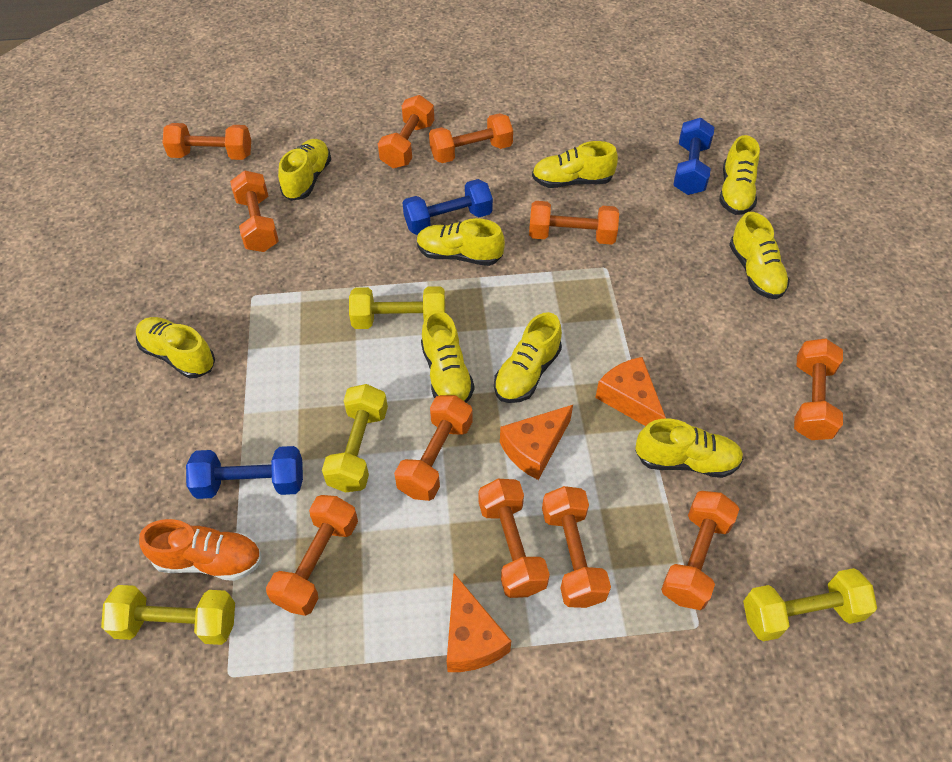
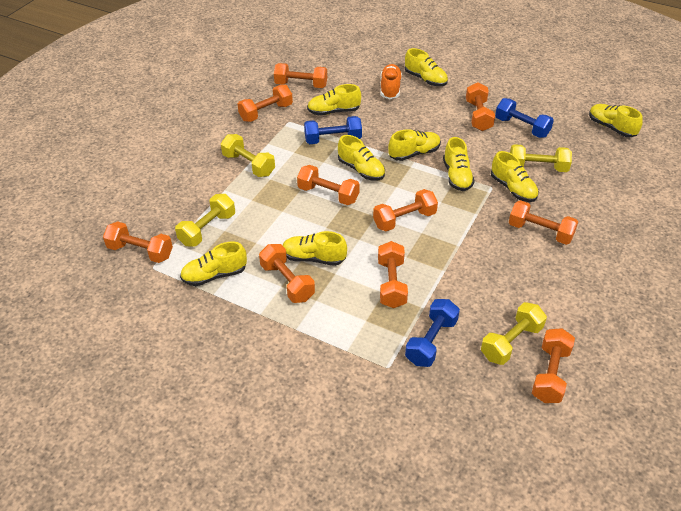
orange cheese: [447,573,511,672] [500,405,573,480] [595,357,666,426] = 3 -> none = 0
orange dumbbell: [162,123,251,160] [230,170,279,252] [266,495,358,616] [378,95,434,168] [394,395,473,501] [429,113,513,163] [479,479,550,598] [529,201,619,245] [542,486,611,608] [661,491,739,610] [794,338,843,440] = 11 -> [103,221,173,263] [238,85,293,122] [259,244,315,303] [274,63,327,88] [297,165,360,205] [373,189,438,231] [378,241,408,308] [466,82,495,131] [509,200,578,245] [532,328,575,403] = 10

